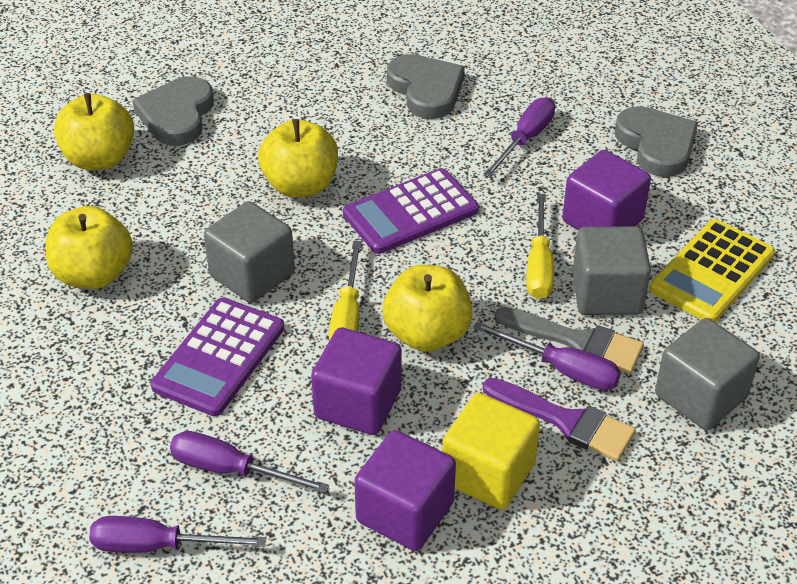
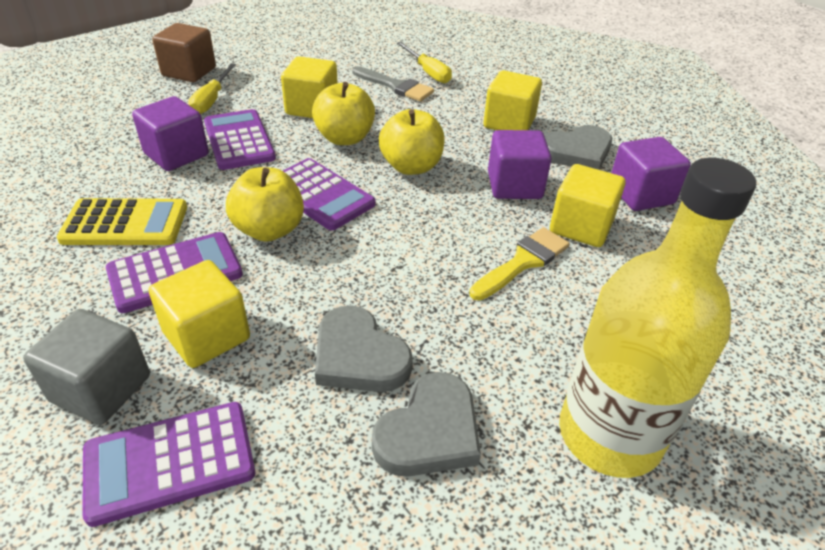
brown cube: none = 0 -> [152,23,216,82] = 1
grey cube: [204,201,295,303] [572,226,651,315] [655,318,760,430] = 3 -> [23,309,150,425] = 1
purple brush: [483,378,636,461] = 1 -> none = 0
purple calculator: [151,298,284,416] [343,168,479,254] = 2 -> [82,402,255,527] [106,232,243,313] [204,109,276,170] [283,158,376,230] = 4
purple screwdriver: [89,516,266,553] [170,431,329,493] [473,321,621,390] [483,97,555,178] = 4 -> none = 0
yellow apple: [46,206,133,289] [54,93,134,170] [258,119,338,198] [382,265,473,352] = 4 -> [226,167,304,242] [312,82,375,145] [379,109,445,175] = 3
yellow bottle: none = 0 -> [559,158,756,478] = 1
yellow brush: none = 0 -> [469,227,570,300] = 1
yellow cube: [442,393,540,510] = 1 -> [149,260,250,368] [281,56,338,118] [483,70,542,130] [550,164,626,247] = 4

